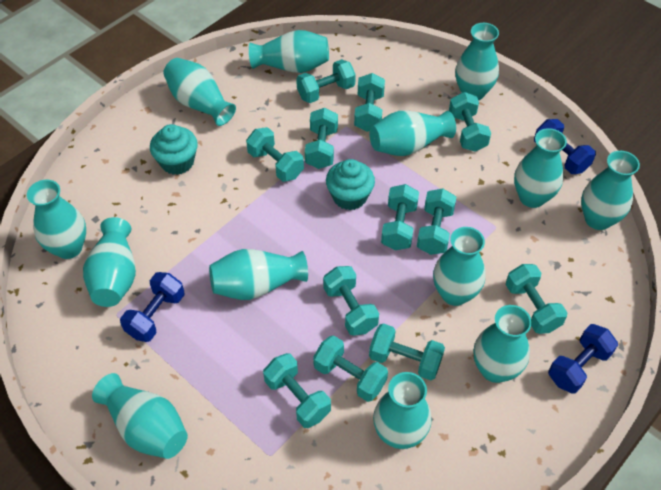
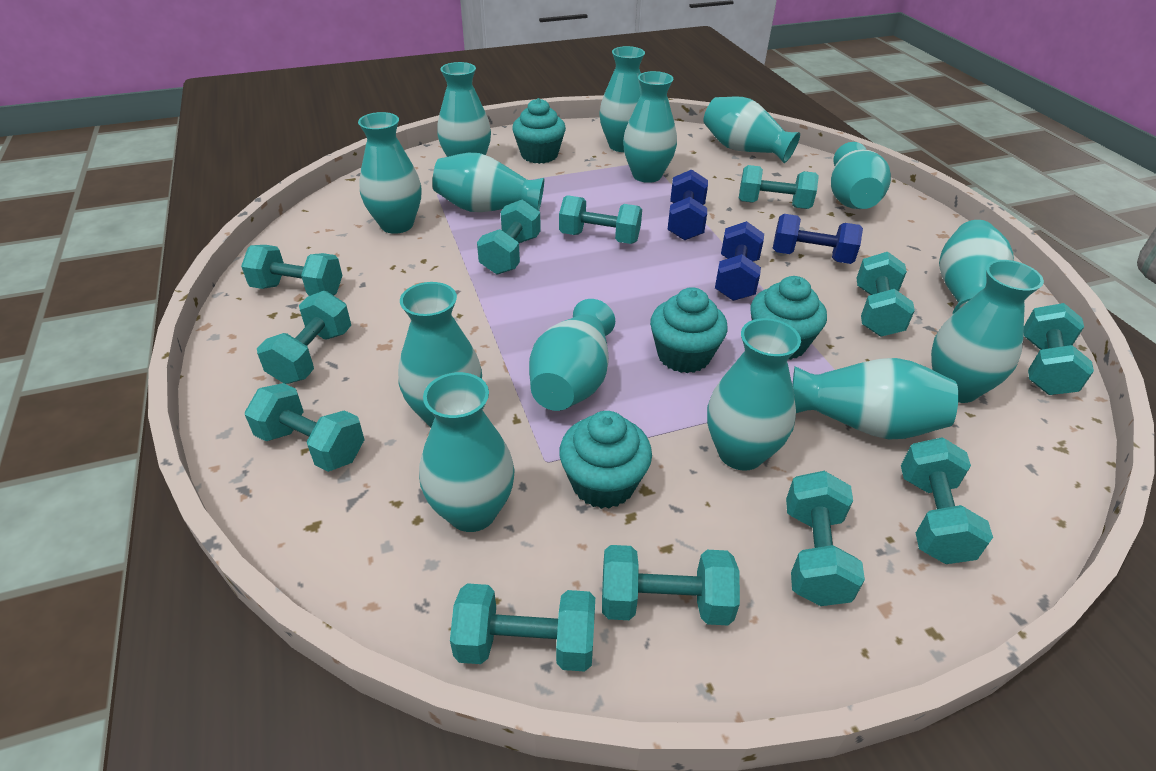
turquoise cupcake: [150,124,198,175] [326,159,375,210] = 2 -> [512,98,566,164] [559,411,652,509] [650,287,728,373] [751,276,827,360] = 4
turquoise vase: [27,180,86,259] [83,217,136,307] [92,373,188,459] [163,58,236,126] [209,249,308,300] [249,30,329,73] [370,110,456,156] [373,372,432,449] [433,227,486,306] [455,23,499,100] [474,305,532,383] [514,128,567,208] [581,151,640,230] = 13 -> [358,112,421,234] [398,282,482,427] [419,372,515,532] [432,153,544,212] [437,62,491,157] [529,299,615,411] [599,46,645,152] [623,71,677,183] [703,97,800,163] [707,318,801,471] [792,358,958,439] [831,142,891,209] [931,260,1044,403] [939,220,1014,315] = 14

